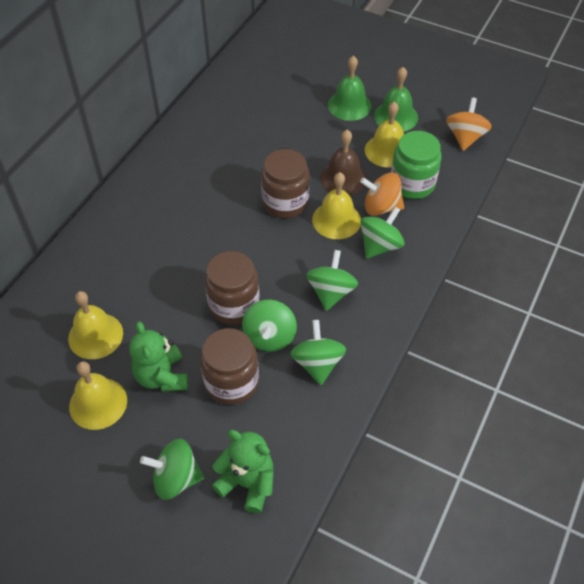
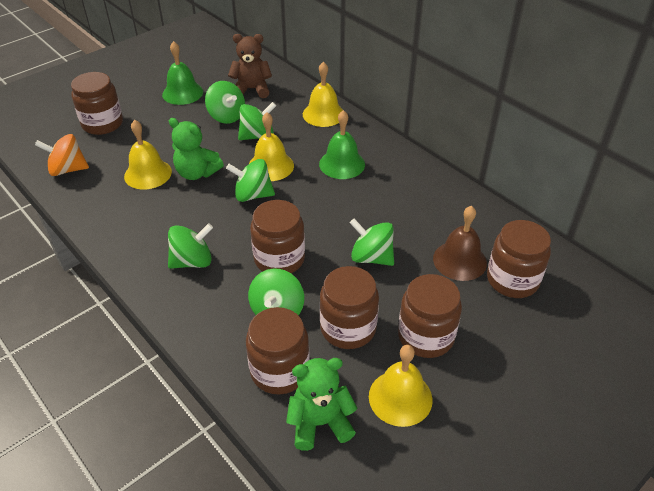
brown jar: [200,328,259,405] [205,251,259,325] [261,149,310,218] = 3 -> [71,72,123,135] [246,307,310,395] [250,200,305,273] [320,266,379,349] [398,274,462,358] [487,220,551,298] = 6
brown teddy bear: none = 0 -> [228,34,272,98] = 1
green jar: [391,131,442,199] = 1 -> none = 0
green spinning top: [140,439,204,500] [242,300,297,352] [290,320,346,385] [306,250,358,311] [360,207,405,259] = 5 -> [168,223,213,269] [205,81,245,124] [226,159,275,202] [238,102,276,140] [248,268,304,315] [350,219,394,266] = 6
orange spinning top: [360,173,404,216] [446,97,492,151] = 2 -> [35,134,89,176] = 1

